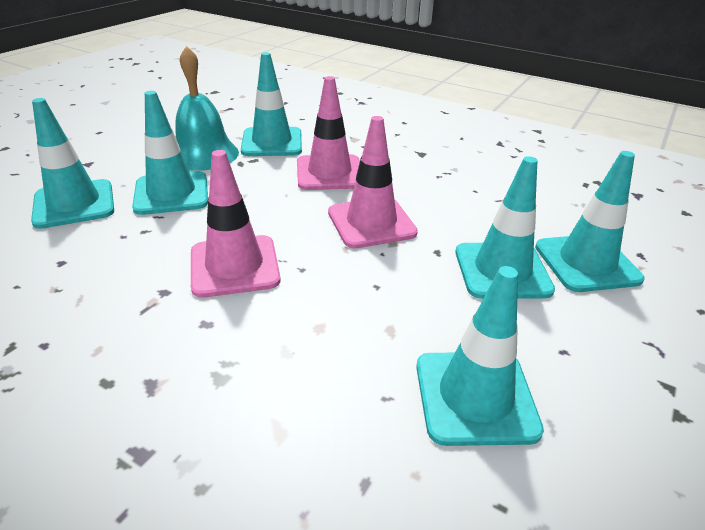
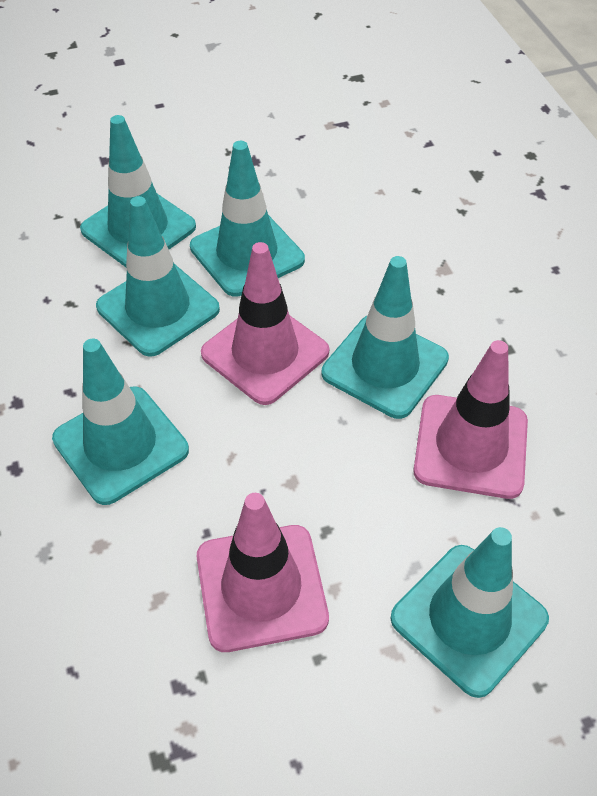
turquoise bell: [175,46,239,171] = 1 -> none = 0

